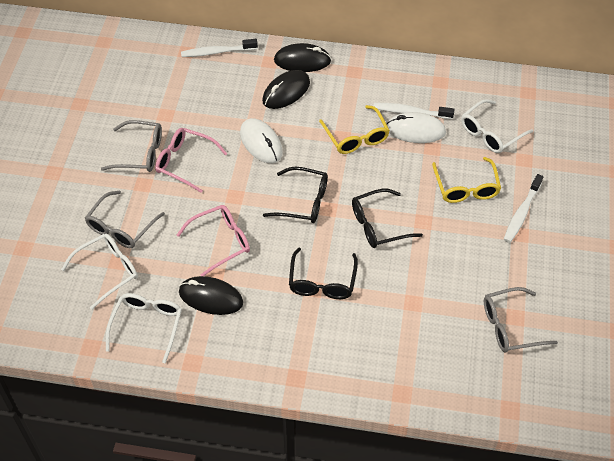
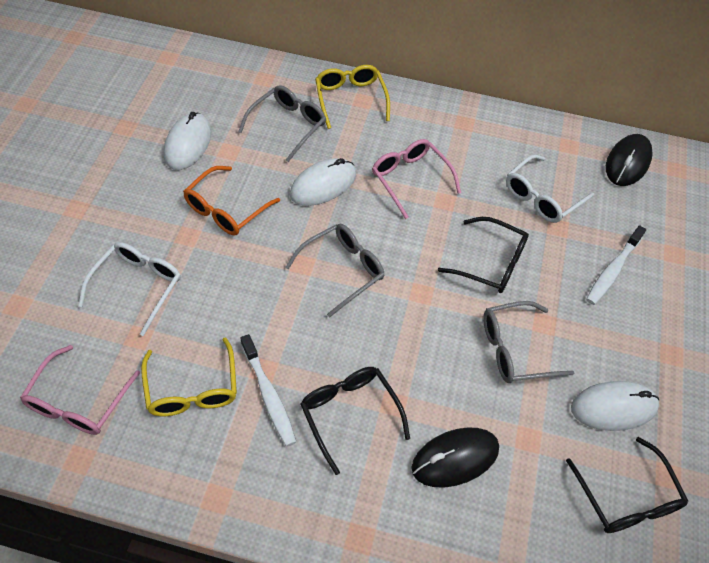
black mouse: [179,276,243,315] [262,70,310,109] [274,43,331,72] = 3 -> [411,427,499,488] [606,134,653,186] = 2
orange glasses: none = 0 -> [183,166,280,235] = 1
white glasses: [61,234,138,310] [106,293,182,363] [461,99,533,153] = 3 -> [78,242,181,336] [506,154,594,223] = 2
white mouse: [240,118,283,163] [387,112,446,143] = 2 -> [164,112,211,170] [290,158,356,206] [571,381,659,431] = 3
white toothbrush: [181,39,258,57] [374,103,455,119] [504,174,543,243] = 3 -> [241,334,296,447] [586,225,646,305] = 2

